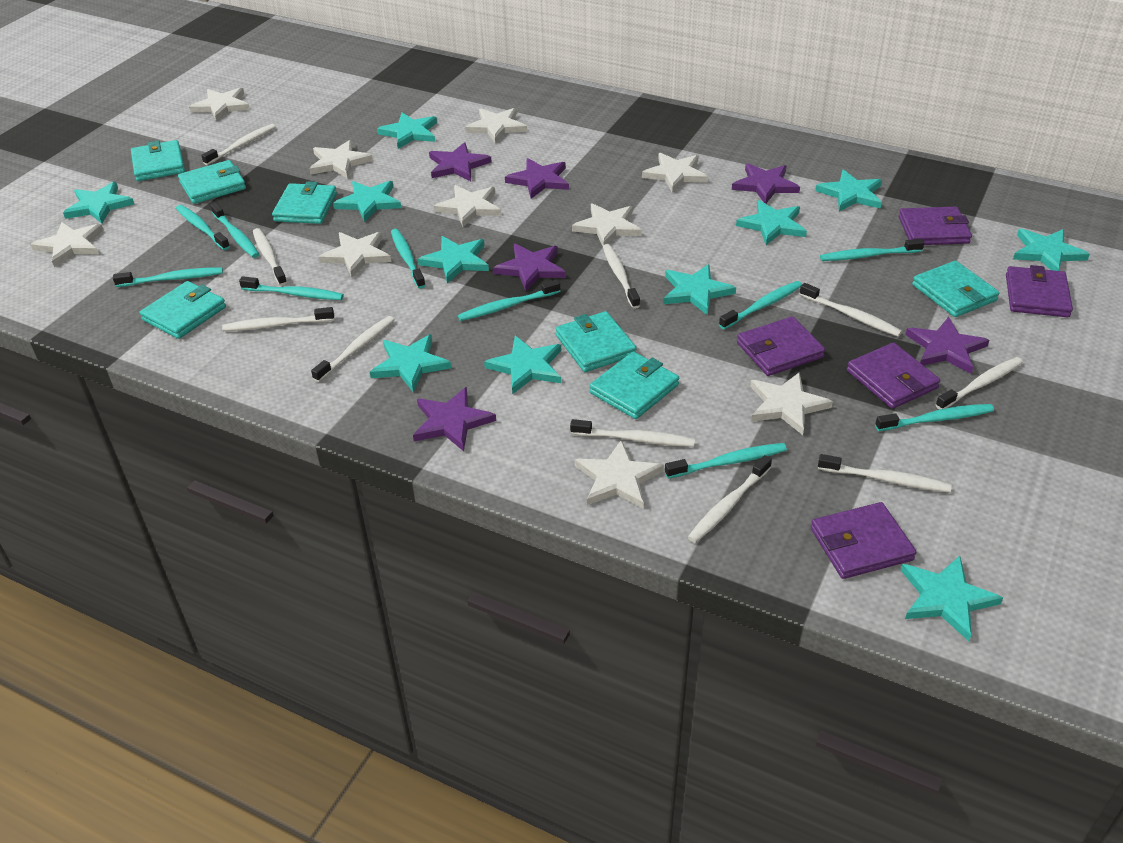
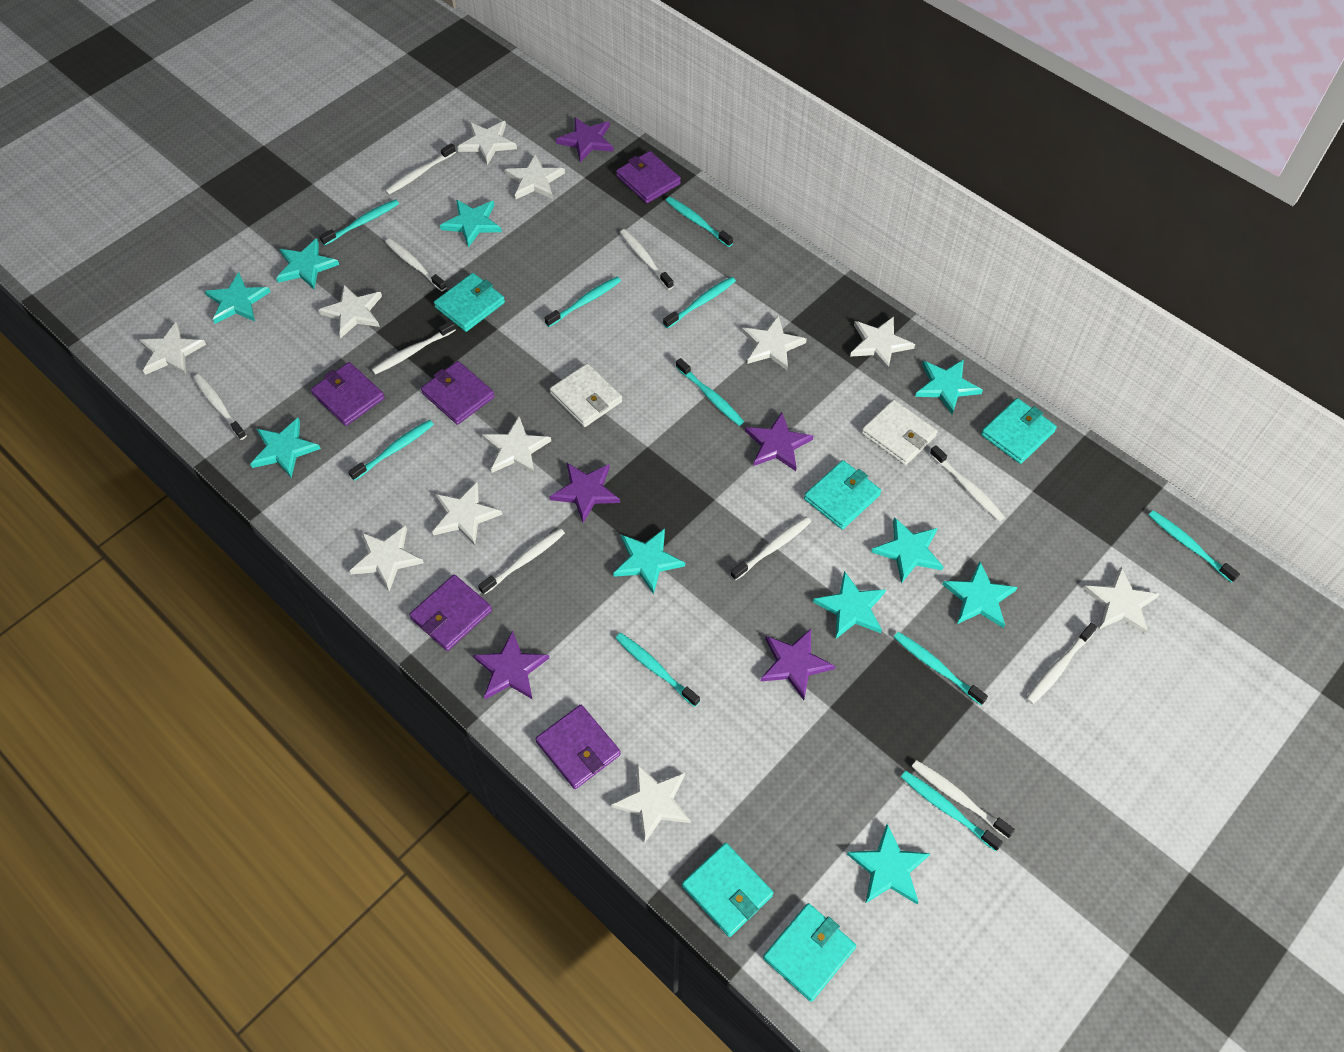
purple star: [413,387,496,451] [429,142,492,181] [493,244,566,291] [505,158,569,199] [732,163,800,204] [905,317,989,374] = 6 -> [473,630,549,700] [549,463,620,523] [556,117,614,162] [745,412,813,471] [761,629,836,700] = 5
turquoise star: [63,182,134,224] [333,181,401,222] [370,334,451,392] [377,113,437,149] [418,236,489,283] [484,336,561,394] [663,264,736,315] [736,200,807,245] [815,170,882,211] [901,556,1003,641] [1013,229,1090,271] = 11 -> [204,272,270,324] [250,418,321,478] [276,238,339,289] [440,200,502,248] [613,528,685,595] [813,571,886,639] [847,824,931,904] [871,517,944,583] [915,359,983,414] [942,562,1018,628] = 10
turquoise wallet: [131,140,185,181] [140,281,226,339] [178,160,246,204] [272,181,337,224] [556,311,637,372] [590,352,679,419] [912,261,999,317] = 7 -> [434,273,505,332] [682,843,773,937] [763,903,856,1002] [804,460,881,530] [981,398,1057,464] = 5
white star: [30,222,104,267] [189,88,250,121] [309,140,373,179] [319,232,391,277] [434,185,501,227] [465,108,527,143] [572,203,642,246] [575,440,664,509] [642,153,708,193] [750,372,833,435] = 10 -> [139,322,206,375] [318,285,382,338] [350,525,424,591] [432,482,502,546] [457,121,517,165] [483,417,551,474] [505,154,565,200] [611,764,691,843] [742,315,807,370] [850,316,915,371] [1083,567,1160,634] = 11
white wallet: none = 0 -> [550,363,622,427] [861,400,937,465] = 2

